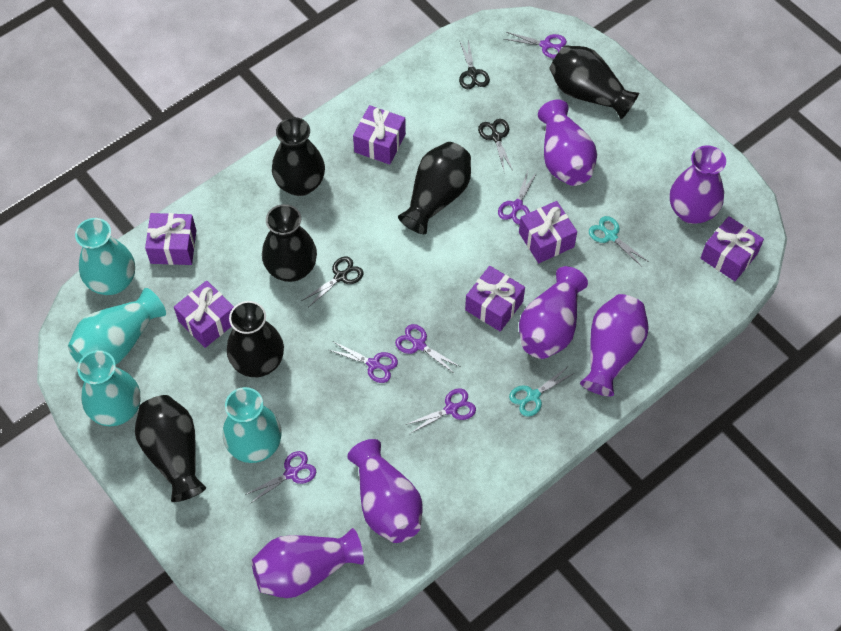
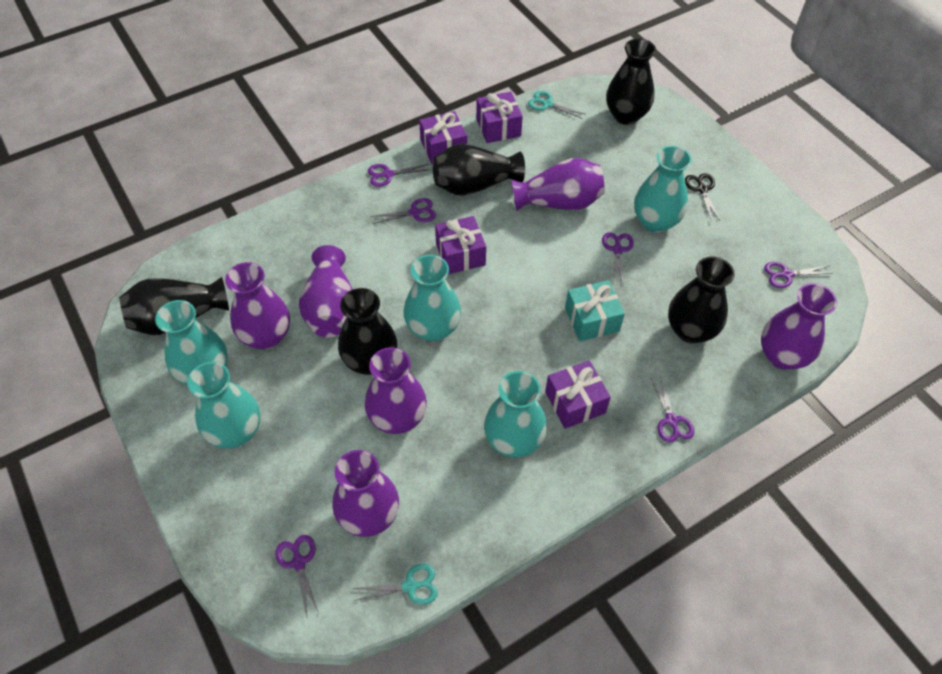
black scissors: [303,257,364,307] [459,39,490,89] [478,119,513,171] = 3 -> [685,173,720,221] = 1
black vase: [135,395,206,502] [227,301,284,377] [262,204,317,282] [272,117,325,196] [398,142,471,234] [549,45,639,119] = 6 -> [119,277,229,335] [338,288,397,375] [433,144,525,196] [606,39,656,125] [668,257,735,343] = 5
purple gift: [145,213,197,265] [174,280,234,348] [353,105,406,165] [465,266,525,332] [519,201,577,263] [700,216,764,281] = 6 -> [419,111,467,165] [435,216,486,274] [476,92,523,143] [545,360,611,429] = 4
turquoise gift: none = 0 -> [565,280,625,341] = 1
turquoise vase: [68,288,166,365] [75,218,135,295] [78,350,141,426] [223,387,282,463] = 4 -> [155,300,228,385] [187,362,260,448] [403,255,461,342] [484,371,547,457] [634,146,692,233] = 5

